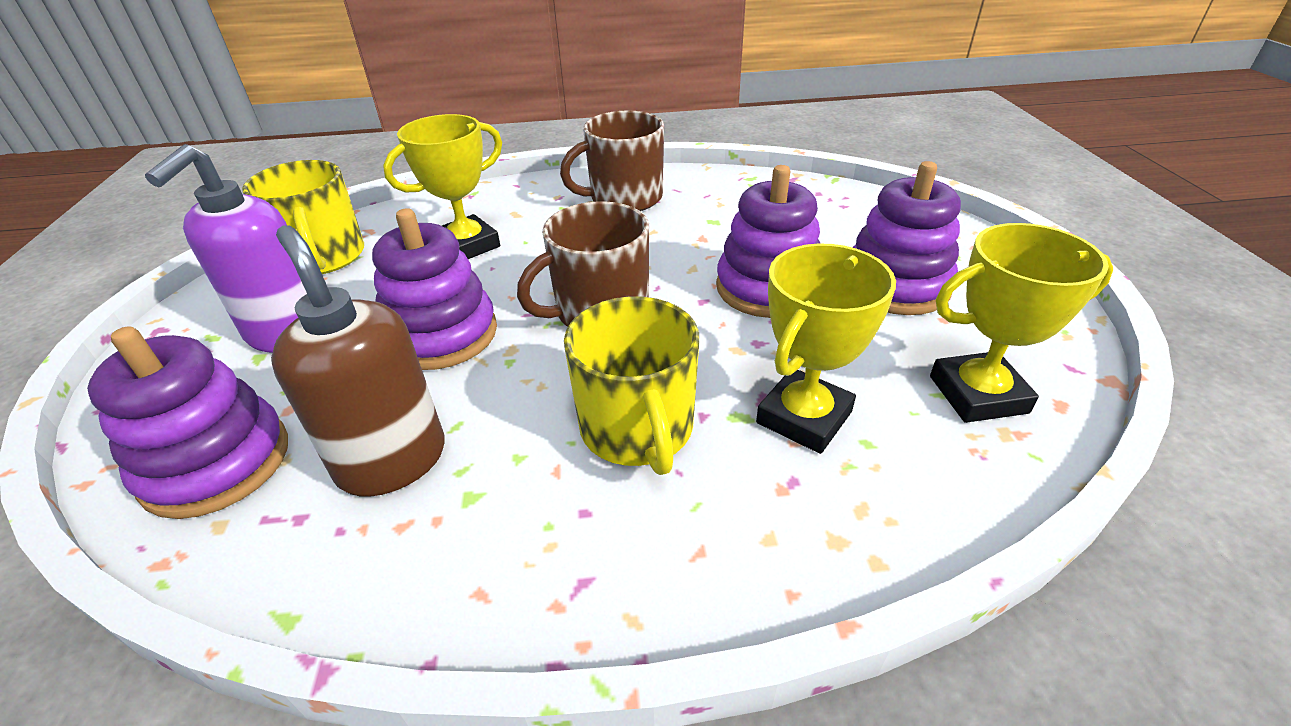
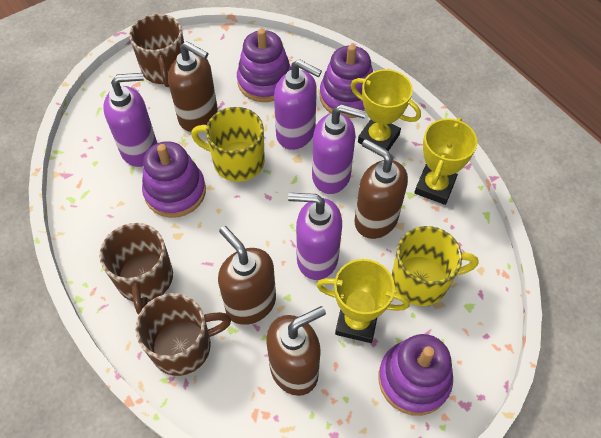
brown mug: [517,201,649,327] [560,110,664,211] = 2 -> [99,223,173,315] [129,14,184,87] [135,293,232,376] = 3
brown soap dispenser: [271,226,445,497] = 1 -> [168,41,218,132] [218,226,276,325] [266,306,326,396] [355,139,408,239] = 4
purple soap dispenser: [145,144,307,353] = 1 -> [103,73,157,167] [274,59,322,150] [288,193,342,280] [312,104,366,194] = 4

